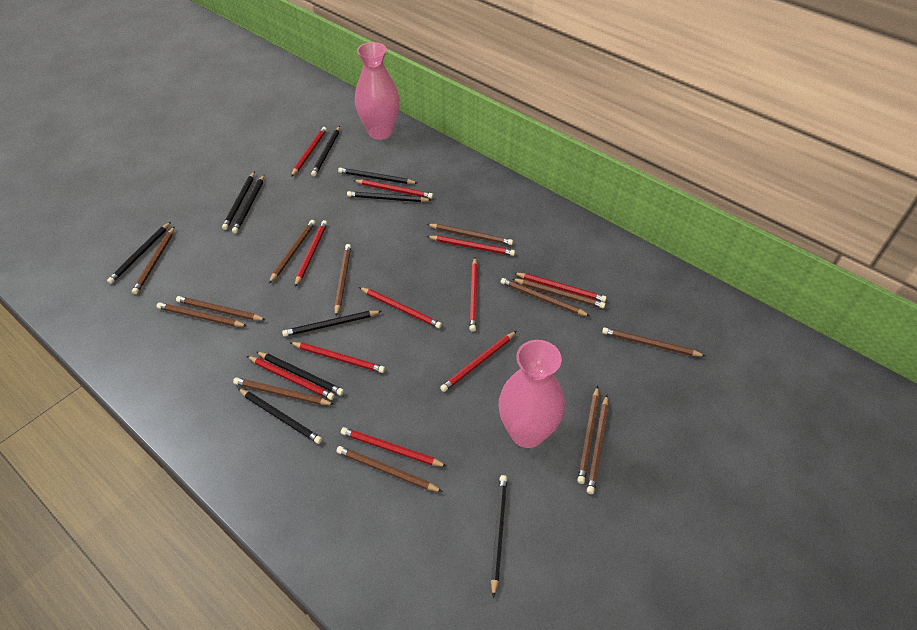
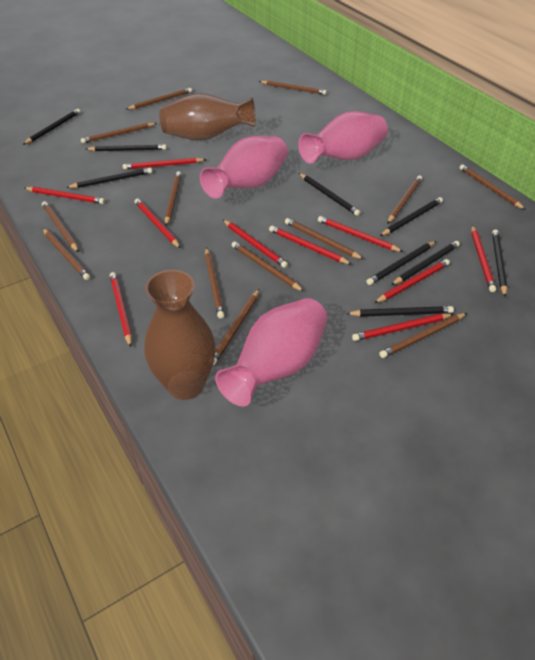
black pencil: [107,222,171,284] [222,171,255,230] [232,175,264,233] [238,388,322,444] [257,352,344,396] [282,311,382,337] [311,126,340,176] [338,168,417,184] [347,191,431,202] [491,475,507,598] = 10 -> [23,109,80,145] [66,168,152,188] [86,144,167,151] [299,173,360,216] [346,306,454,317] [366,241,436,285] [380,197,443,236] [391,241,460,285] [492,229,507,297] = 9
brown vase: none = 0 -> [144,270,216,400] [159,93,255,140] = 2
pink vase: [355,42,400,140] [499,340,565,448] = 2 -> [200,136,288,199] [215,298,327,406] [298,111,388,164] = 3
red pencil: [247,356,335,400] [290,342,385,373] [291,127,327,177] [295,220,327,287] [341,427,447,467] [353,180,433,199] [359,287,442,328] [427,236,515,256] [440,331,517,392] [469,258,478,332] [514,273,607,302] = 11 -> [25,187,105,204] [110,272,132,347] [123,158,207,170] [135,199,181,248] [223,220,288,268] [269,226,352,265] [318,216,403,252] [352,314,453,341] [374,259,450,303] [471,225,496,292] = 10

